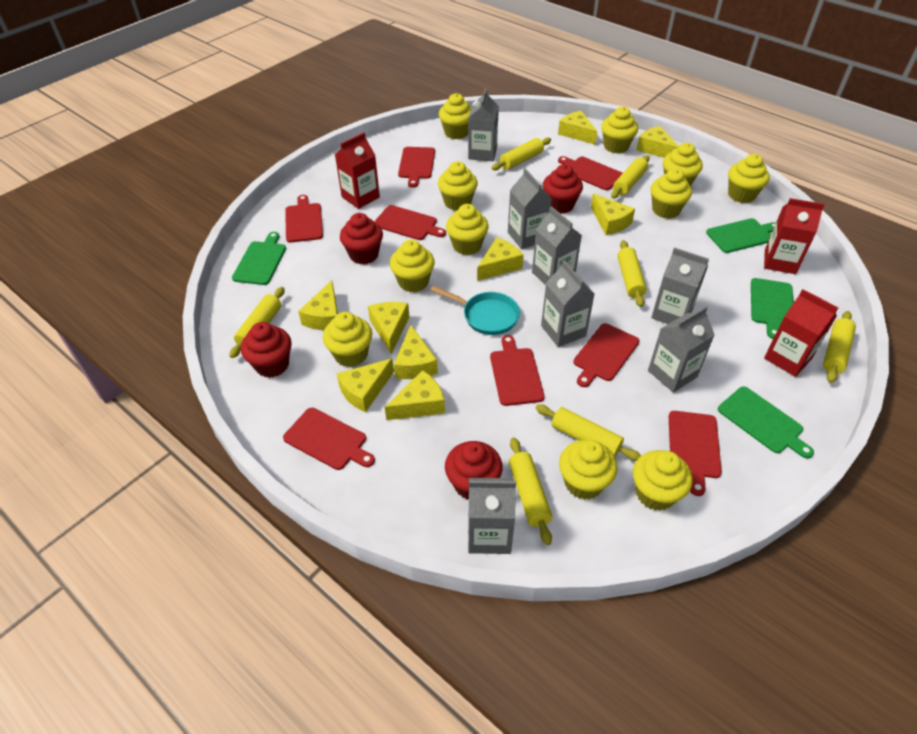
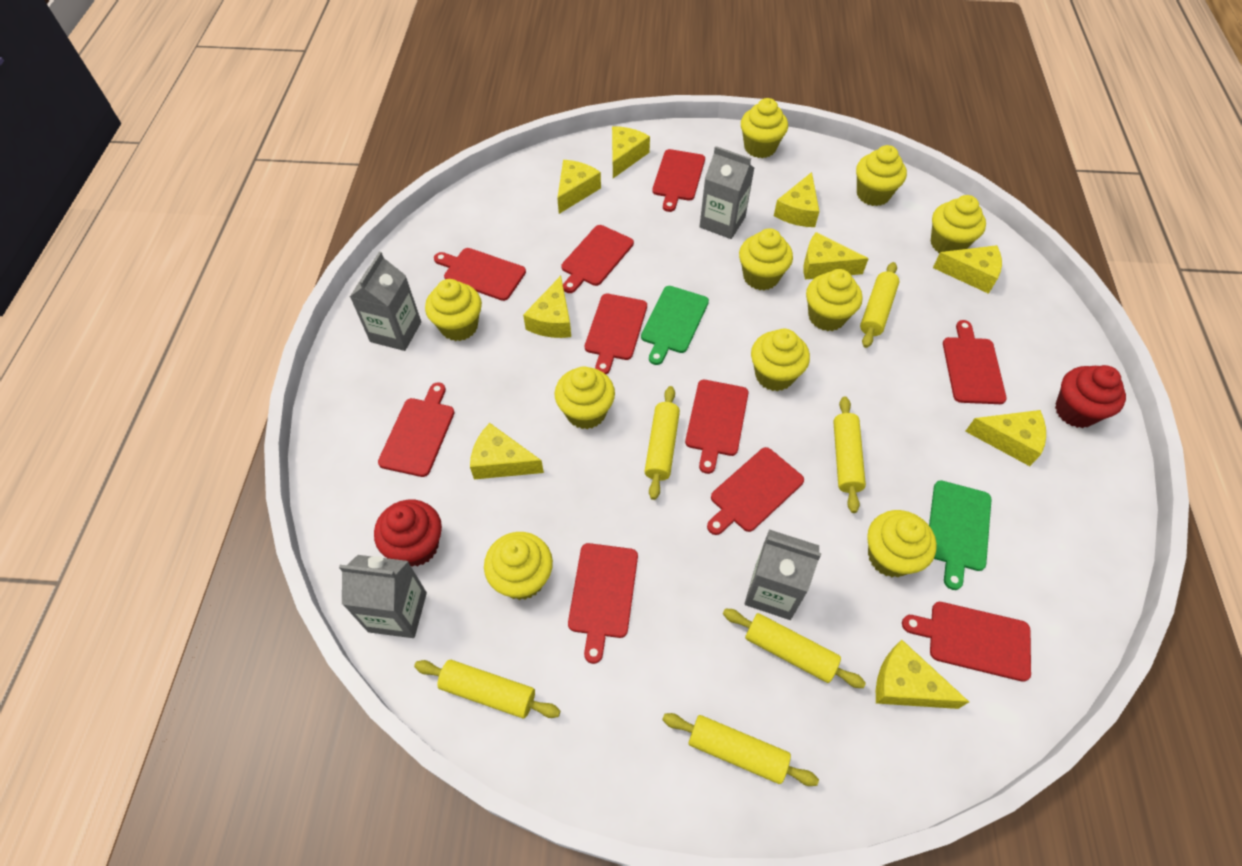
green cutting board: [232,232,286,285] [706,218,776,253] [718,386,814,459] [751,278,794,339] = 4 -> [641,286,709,365] [929,480,992,590] = 2
grey carton: [468,88,499,161] [468,478,516,554] [508,169,552,249] [532,206,582,285] [541,260,594,347] [648,306,714,392] [651,247,709,324] = 7 -> [339,555,427,638] [350,252,421,351] [700,146,754,239] [745,530,821,620] = 4
red carton: [335,132,380,209] [764,198,825,274] [764,289,838,377] = 3 -> none = 0
red cupcake: [241,322,292,378] [340,213,383,265] [445,441,503,500] [543,164,583,214] = 4 -> [374,500,442,567] [1055,365,1126,428] = 2
red cutting board: [283,408,375,470] [285,195,323,243] [374,205,446,240] [398,147,435,188] [490,335,545,406] [558,156,623,190] [573,323,639,387] [669,411,722,496] = 8 -> [378,382,455,477] [434,248,526,301] [561,225,634,293] [568,543,638,664] [585,294,647,374] [652,149,705,212] [685,380,748,474] [707,447,804,535] [902,602,1031,682] [943,320,1007,404] = 10
turquoise pan: [430,286,520,335] = 1 -> none = 0
yellow cupcake: [323,312,372,367] [390,240,435,292] [438,161,478,211] [439,93,471,139] [446,204,489,255] [559,440,618,500] [601,107,638,154] [633,450,693,511] [651,169,692,219] [663,143,703,186] [728,154,770,203] = 11 -> [425,279,482,341] [484,532,553,600] [555,366,615,429] [739,228,793,290] [741,98,788,158] [751,328,810,391] [806,269,863,331] [856,145,907,206] [867,510,937,577] [931,195,986,253] = 10
yellow rolling pin: [229,287,285,358] [492,138,551,170] [509,438,552,545] [536,404,641,461] [611,155,650,199] [618,240,647,307] [823,311,856,383] = 7 -> [414,660,560,718] [644,386,680,500] [662,713,819,786] [723,609,866,688] [833,396,866,513] [860,262,900,348] = 6

